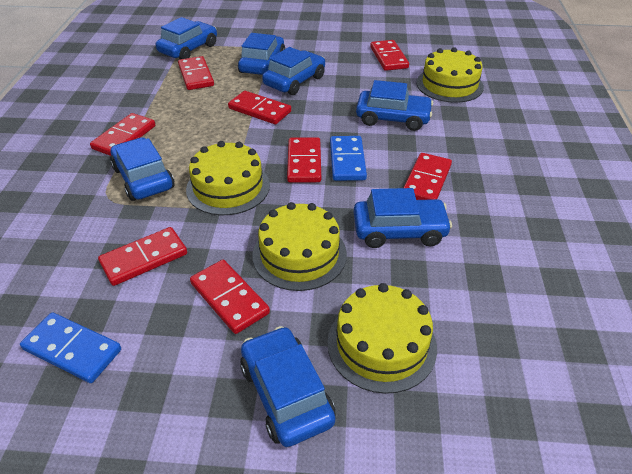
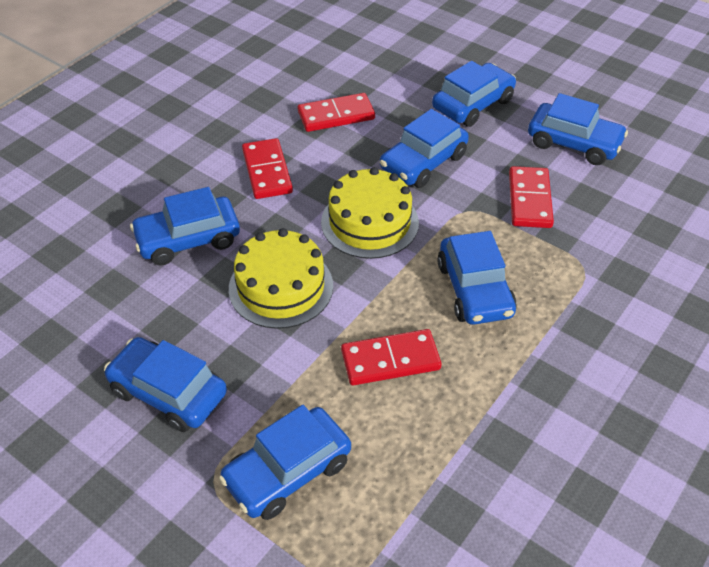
blue domino: [20,312,121,383] [330,136,367,181] = 2 -> none = 0
red domino: [90,113,155,156] [98,227,187,286] [178,56,214,90] [190,260,270,334] [228,91,291,124] [287,137,321,183] [370,40,409,71] [403,153,452,200] = 8 -> [242,138,293,199] [298,93,375,132] [341,329,442,385] [509,166,554,228] = 4
yellow cake: [186,141,270,215] [252,202,347,291] [327,283,437,394] [416,47,484,103] = 4 -> [229,228,333,329] [321,167,419,259] = 2

